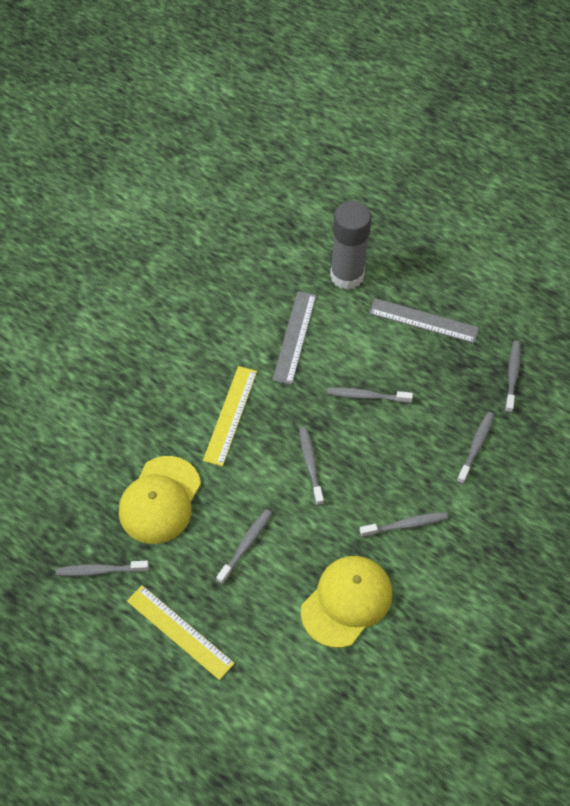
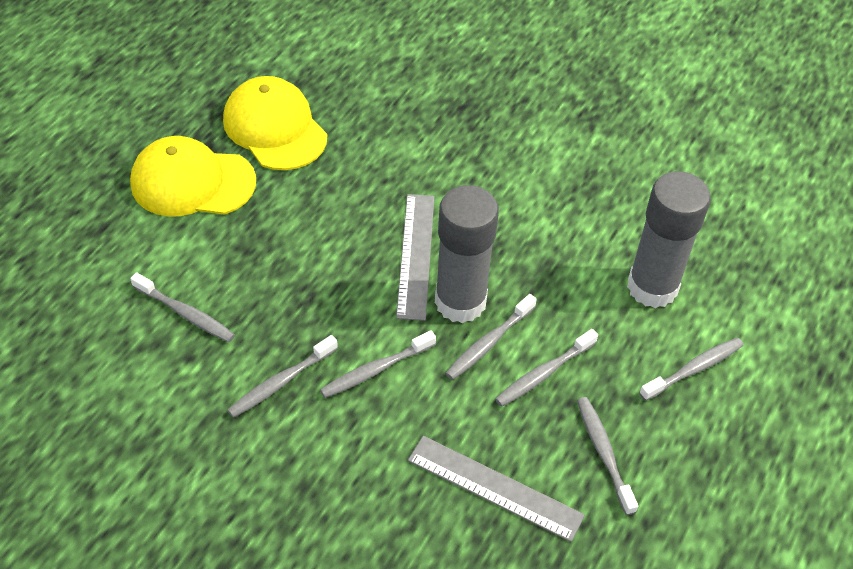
grey glue stick: [330,201,372,290] = 1 -> [435,185,499,323] [627,171,711,308] = 2
yellow ruler: [127,585,235,680] [203,366,257,466] = 2 -> none = 0

